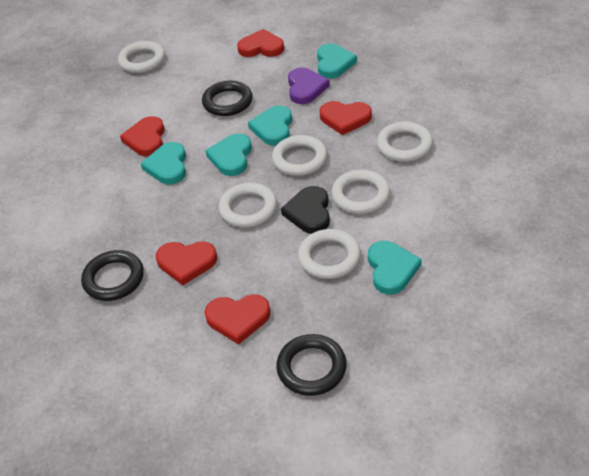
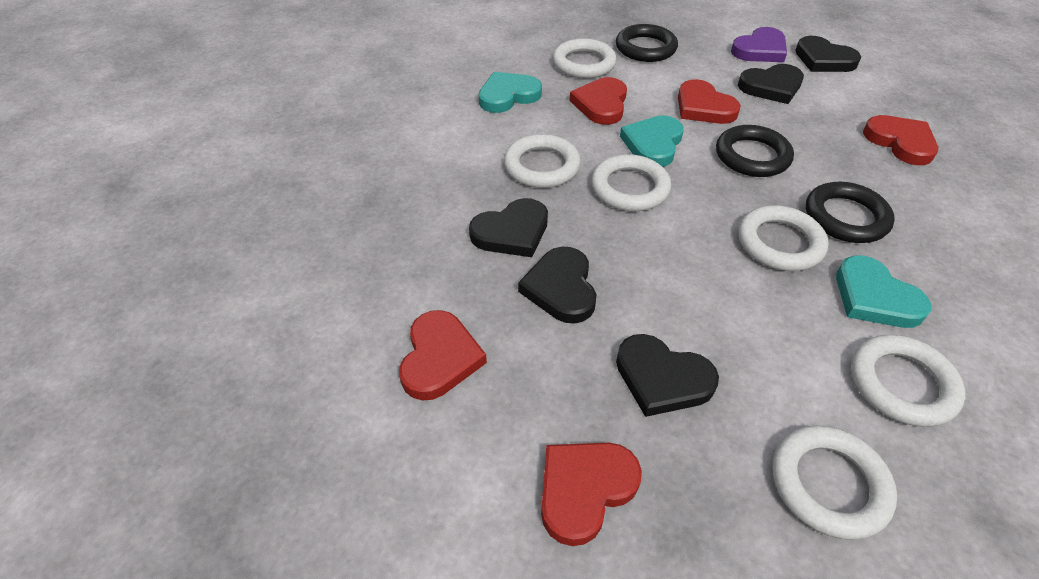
black heart: [281,186,330,234] = 1 -> [469,198,548,257] [518,247,596,324] [616,334,719,417] [738,64,804,104] [795,36,861,72] = 5
turquoise heart: [141,142,186,185] [205,134,252,176] [248,105,292,146] [317,43,357,78] [368,241,422,294] = 5 -> [479,71,542,113] [620,115,684,167] [836,255,931,328] = 3

